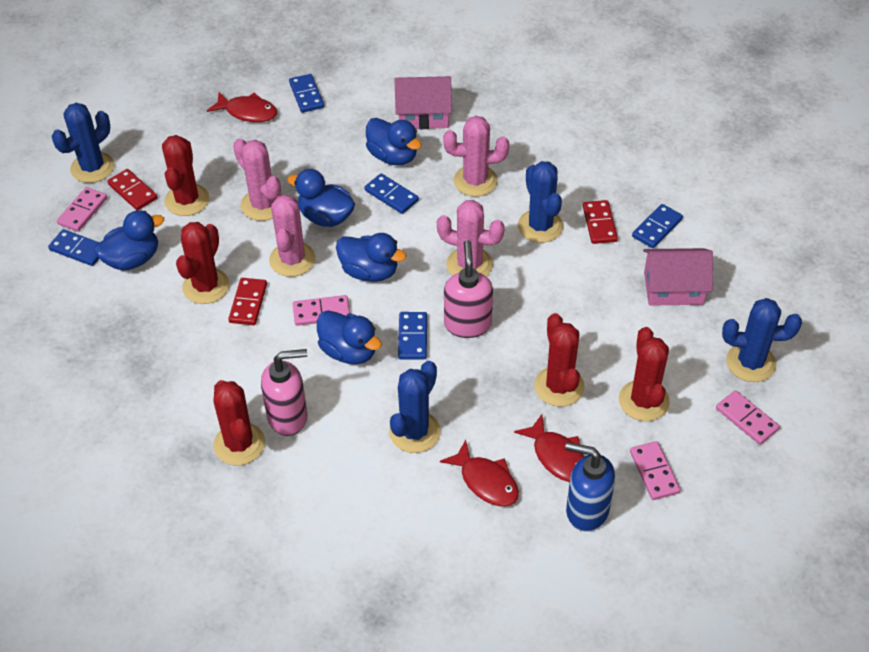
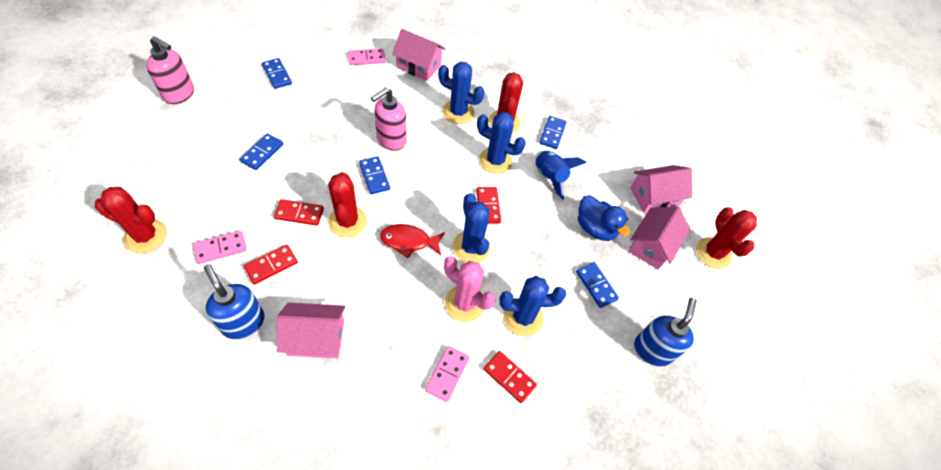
blue duck: [94,210,164,270] [287,169,355,227] [317,310,382,364] [336,233,407,282] [366,118,422,166] = 5 -> [578,195,630,241] = 1
blue rocket: none = 0 -> [535,151,587,200] = 1
blue soap dispenser: [565,442,615,532] = 1 -> [204,264,265,339] [634,298,696,367] = 2
pink cactus: [233,138,282,221] [269,194,316,277] [437,200,505,276] [443,116,509,197] = 4 -> [444,257,496,322] = 1
pink domino: [57,187,107,232] [293,295,350,326] [630,441,681,500] [716,390,780,445] = 4 -> [193,231,247,264] [348,49,386,65] [425,346,470,402] = 3
pink house: [395,76,452,129] [643,248,713,306] = 2 -> [277,302,345,358] [392,29,446,81] [628,207,690,270] [630,165,692,213] = 4
red cactus: [162,135,209,216] [176,222,230,304] [213,380,265,465] [534,313,585,407] [619,327,670,421] = 5 -> [95,187,167,253] [328,172,367,237] [489,72,523,133] [696,207,757,269] = 4
red domino: [107,169,157,211] [228,278,267,325] [583,200,618,244] = 3 -> [244,245,298,285] [274,199,324,226] [476,187,501,224] [484,351,537,403] = 4
red fish: [207,92,277,122] [440,440,519,506] [514,414,584,482] = 3 -> [380,224,445,258] = 1

